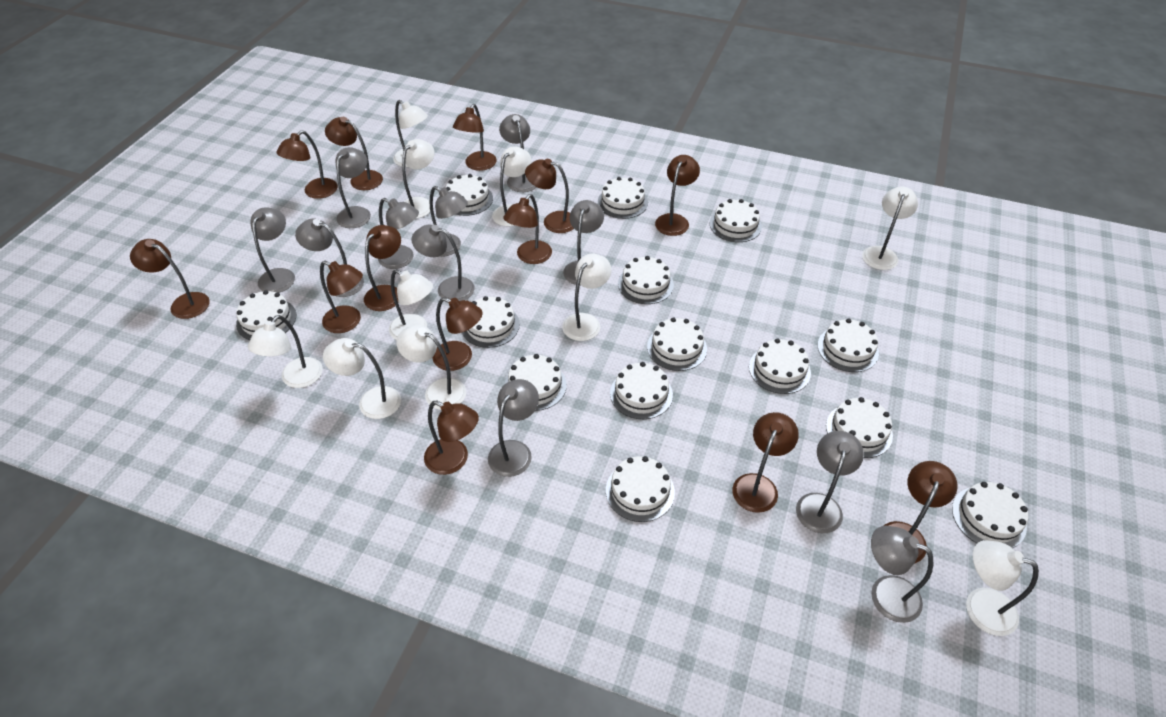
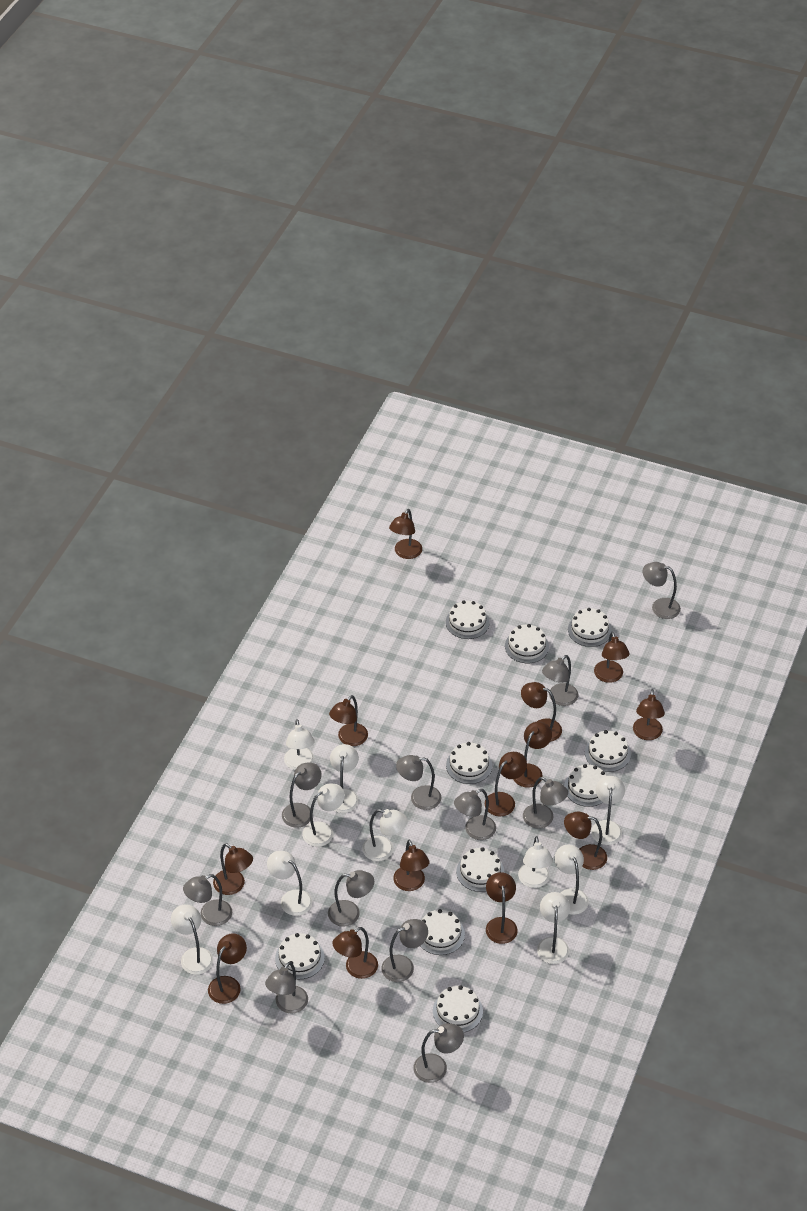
white cake: [236,290,296,340] [446,174,493,216] [462,296,520,348] [505,354,567,411] [598,177,648,219] [606,456,675,522] [610,362,673,419] [618,256,674,304] [647,317,707,371] [710,199,762,242] [749,338,811,394] [818,318,879,372] [826,397,893,458] [952,482,1028,548] = 14 -> [275,933,325,979] [421,909,465,955] [433,985,483,1033] [446,600,490,639] [446,742,492,784] [456,847,504,892] [505,624,549,663] [564,764,606,807] [568,608,612,647] [585,730,631,772] = 10

